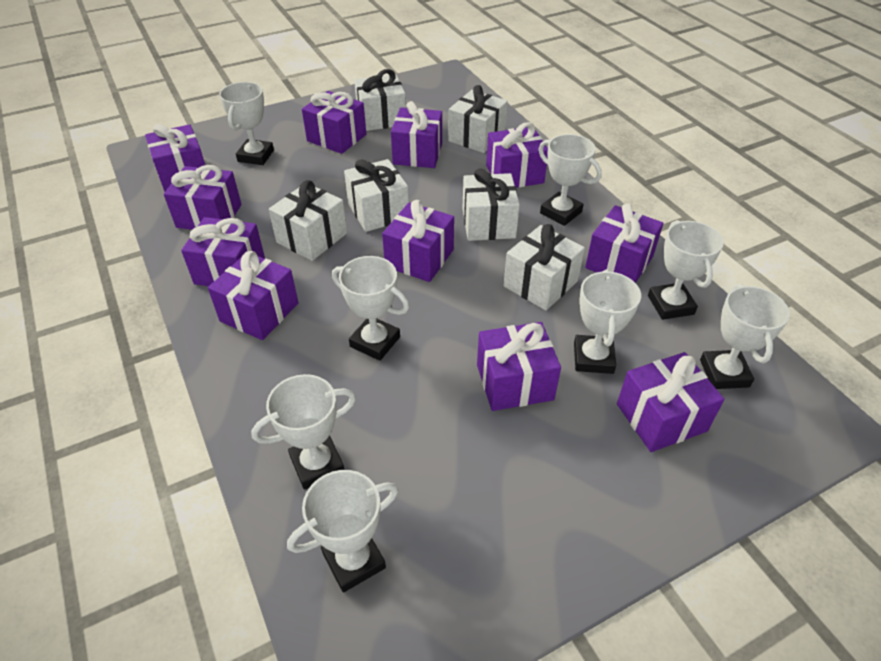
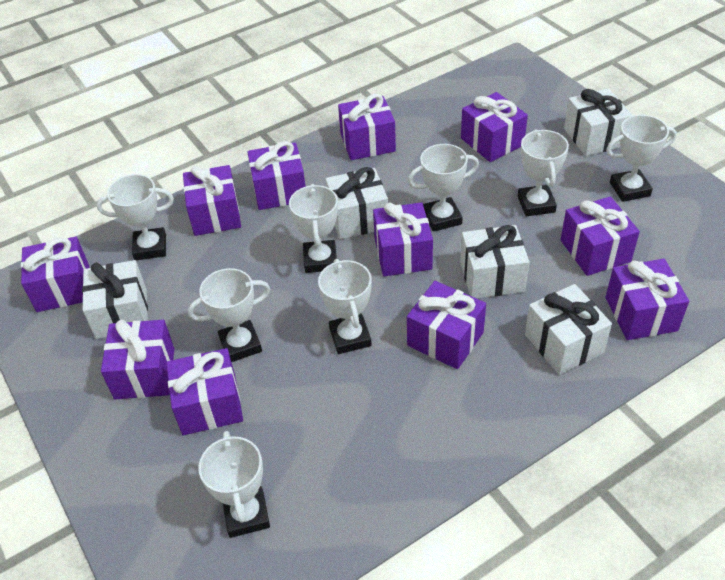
white gift: [269,180,347,261] [344,159,409,232] [354,69,406,131] [448,85,508,153] [462,168,520,241] [504,224,585,311] = 6 -> [82,260,148,339] [325,167,388,239] [460,225,529,299] [525,284,612,375] [564,88,633,156] = 5

